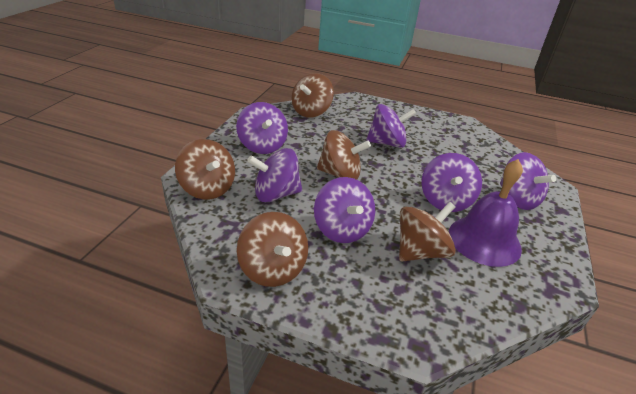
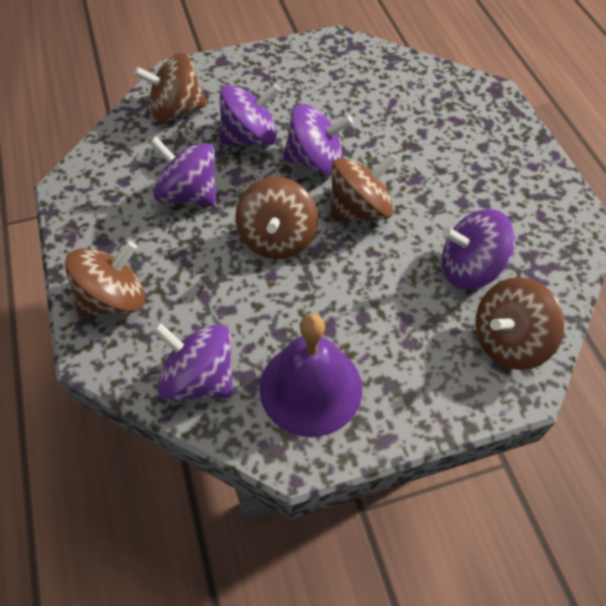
purple spinning top: [236,102,288,154] [247,148,302,202] [314,177,375,243] [366,104,416,148] [422,153,482,212] [500,152,556,210] = 6 -> [150,137,217,207] [152,322,233,401] [219,84,280,146] [283,104,353,175] [442,209,515,290] = 5

